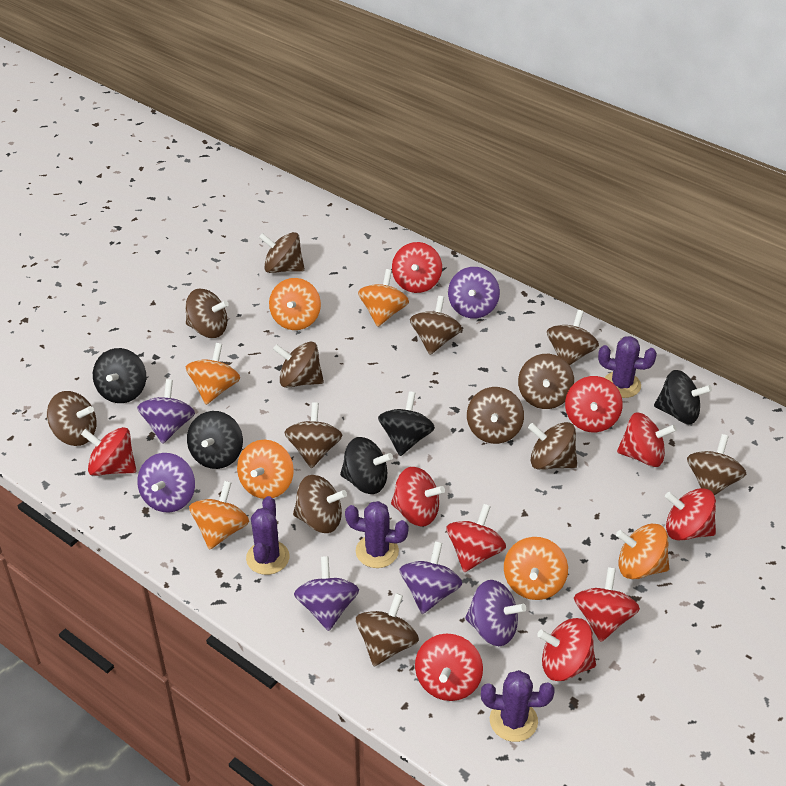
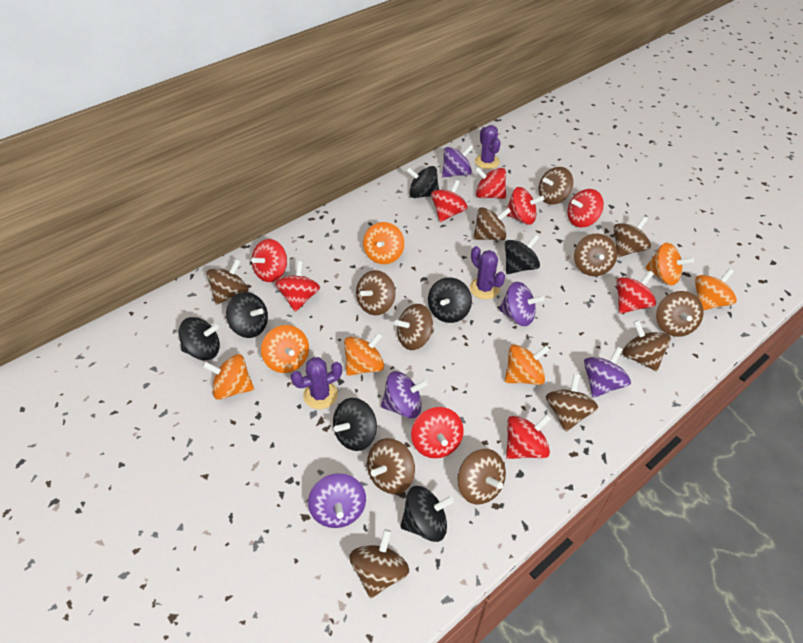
black spinning top: [93,348,146,403] [187,411,243,469] [340,437,393,494] [378,391,435,456] [654,370,712,424] = 5 -> [178,317,220,360] [226,292,268,338] [333,398,377,451] [400,486,454,542] [406,166,439,198] [428,277,472,323] [505,234,540,274] = 7
purple cactus: [246,496,290,575] [345,501,409,568] [481,670,555,742] [598,336,657,398] = 4 -> [290,357,342,409] [470,246,505,299] [475,125,500,169] = 3
purple spinning top: [137,379,195,444] [137,453,195,513] [294,556,359,631] [399,541,462,614] [448,267,500,318] [465,580,526,646] = 6 -> [308,473,366,528] [381,371,428,419] [442,145,474,177] [499,282,544,326] [584,346,631,398] = 5
red spinning top: [81,427,137,476] [391,467,445,526] [392,242,442,293] [415,634,483,701] [446,504,506,572] [537,618,596,681] [565,376,623,432] [574,567,640,642] [617,412,677,467] [665,488,716,541] = 10 -> [251,239,287,282] [275,261,320,312] [411,407,464,459] [431,180,468,222] [475,167,506,199] [506,187,545,225] [506,414,552,459] [567,189,604,228] [616,271,656,314] = 9

